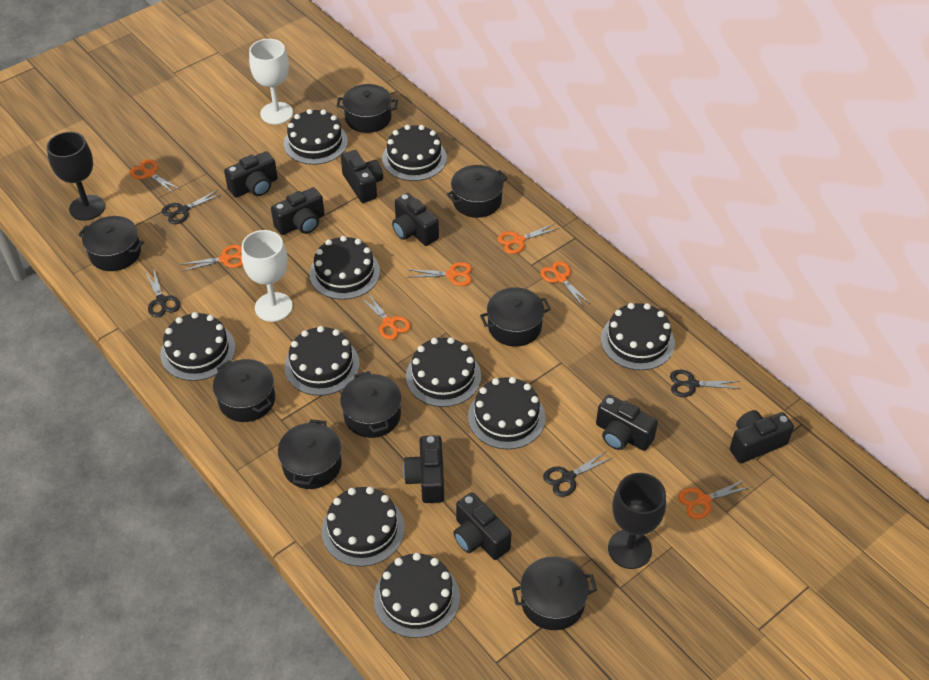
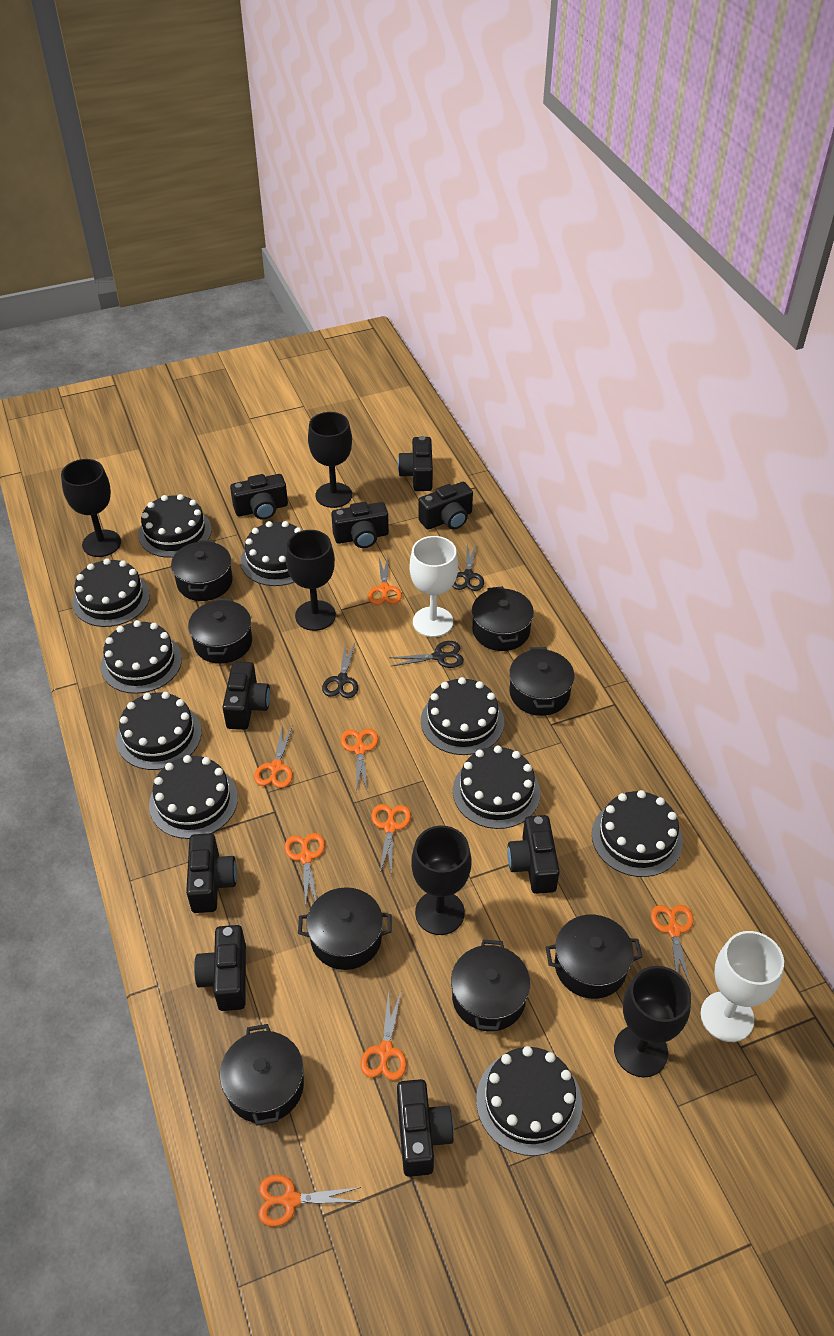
black camera: [224,151,278,197] [271,187,325,235] [341,150,383,203] [392,193,439,246] [403,435,444,503] [453,492,512,560] [596,395,658,451] [730,410,794,463] = 8 -> [186,833,237,913] [194,925,246,1011] [222,661,270,730] [230,474,288,520] [331,502,389,548] [397,1079,454,1177] [398,436,433,491] [418,482,473,530] [507,815,560,894] = 9
black goblet: [47,132,105,221] [608,473,666,569] = 2 -> [61,459,121,557] [286,530,336,631] [308,412,352,508] [411,826,471,935] [614,966,691,1077] = 5
black scissors: [145,270,180,317] [161,190,222,224] [543,452,612,497] [670,370,741,397] = 4 -> [322,643,358,698] [390,641,464,668] [452,542,484,591] = 3
orange scissors: [130,159,181,194] [180,245,243,271] [360,292,411,340] [410,262,472,286] [497,223,559,254] [540,261,591,306] [678,479,751,519] = 7 -> [254,725,293,788] [258,1175,361,1227] [285,833,325,908] [341,729,378,791] [361,990,407,1080] [368,557,402,605] [371,804,411,876] [651,905,693,985] = 8

